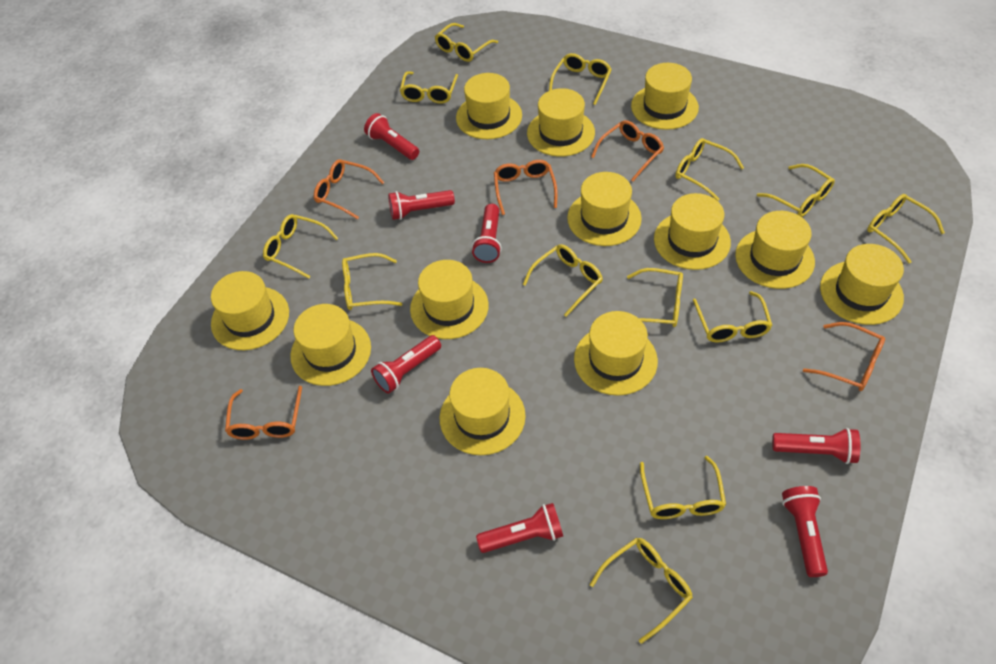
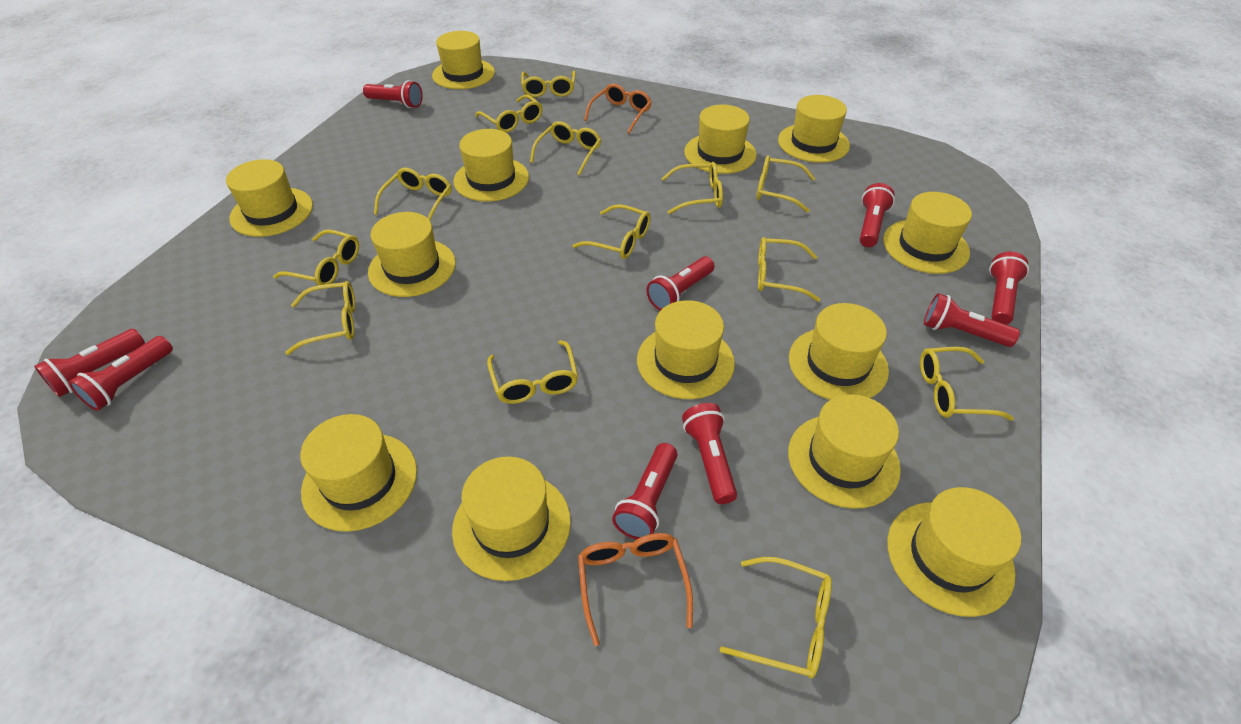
orange glasses: [225,386,302,440] [314,159,384,219] [494,160,558,215] [591,120,664,181] [803,322,885,391] = 5 -> [578,533,693,646] [584,84,652,133] = 2
red flashlight: [364,113,419,160] [371,335,441,393] [388,190,455,220] [472,204,502,263] [476,503,563,553] [772,428,861,464] [782,486,828,577] = 7 -> [34,329,145,397] [68,336,173,411] [363,80,423,108] [612,443,677,540] [646,257,715,311] [682,403,737,504] [860,183,895,247] [924,293,1020,347] [989,252,1029,325] = 9
yellow hat: [211,271,289,350] [290,304,371,386] [410,260,489,339] [440,368,526,455] [456,73,522,139] [527,88,595,157] [567,172,642,246] [574,311,658,396] [631,63,699,130] [654,193,731,270] [735,211,815,289] [820,244,904,325] = 12 -> [226,159,313,237] [300,414,417,532] [368,212,456,297] [432,31,495,89] [452,456,571,581] [453,129,529,201] [637,300,735,399] [684,105,757,174] [778,95,850,163] [788,394,901,509] [789,303,889,400] [883,192,972,274] [887,487,1021,617] = 13

